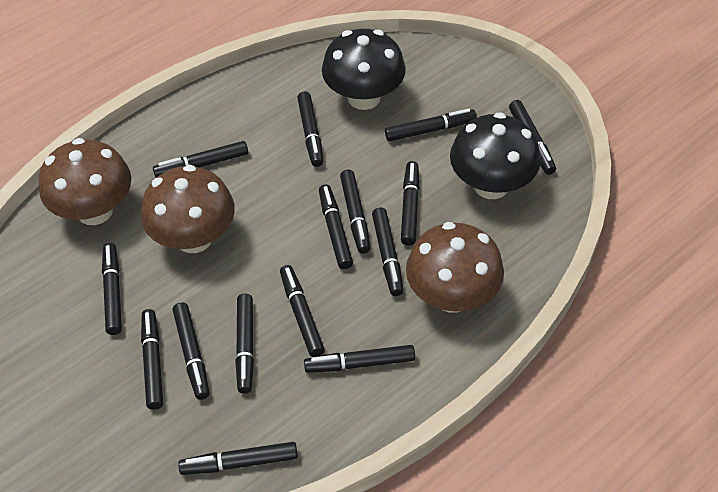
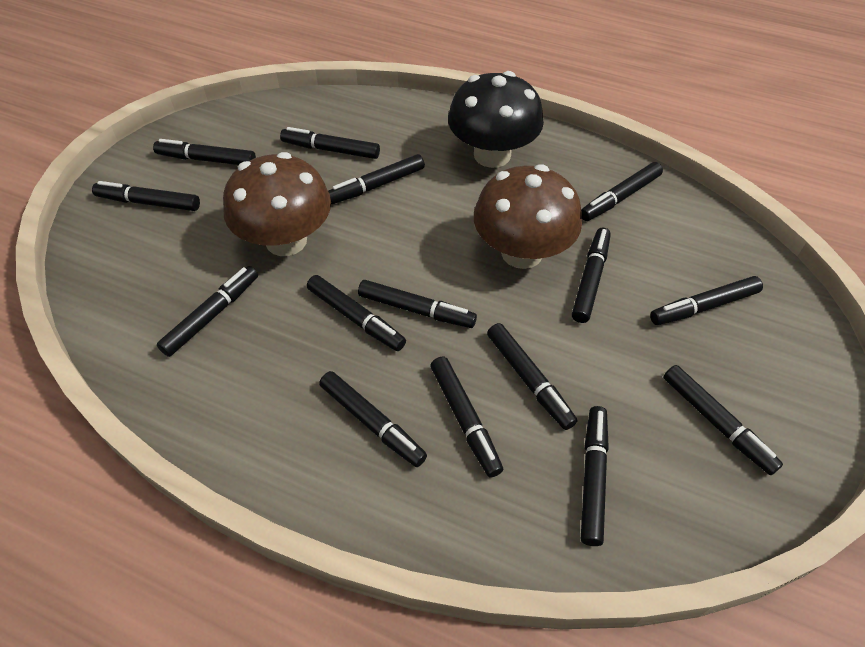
black mushroom: [322,29,406,110] [450,112,541,199] = 2 -> [448,71,544,168] = 1
brown mushroom: [39,138,131,225] [141,165,235,253] [406,222,504,313] = 3 -> [223,152,331,256] [474,164,582,269] = 2

